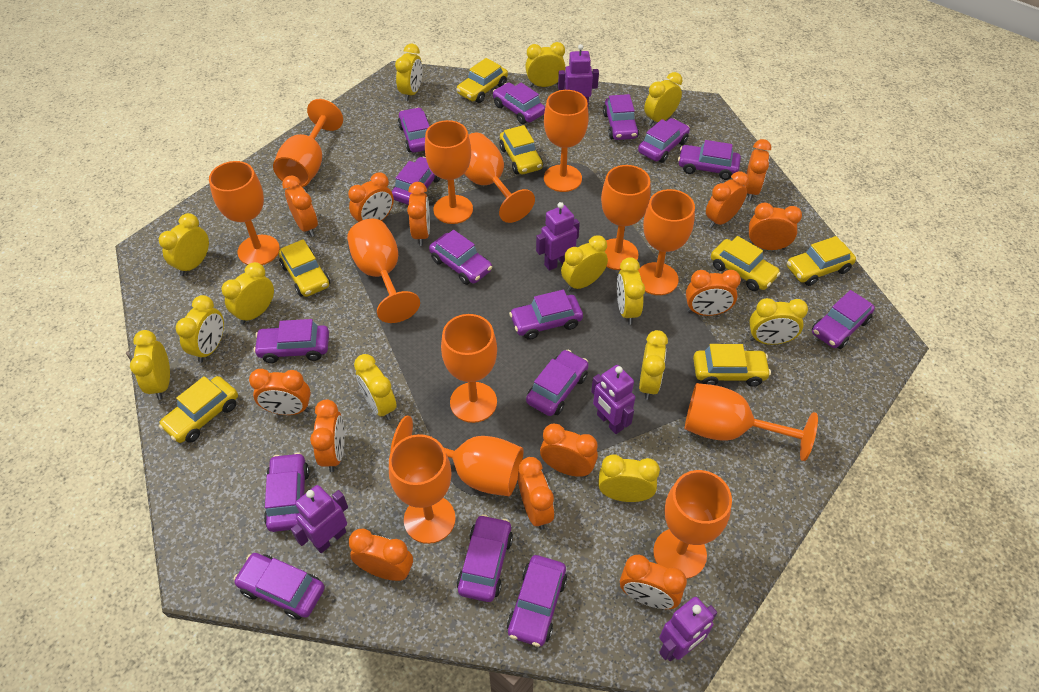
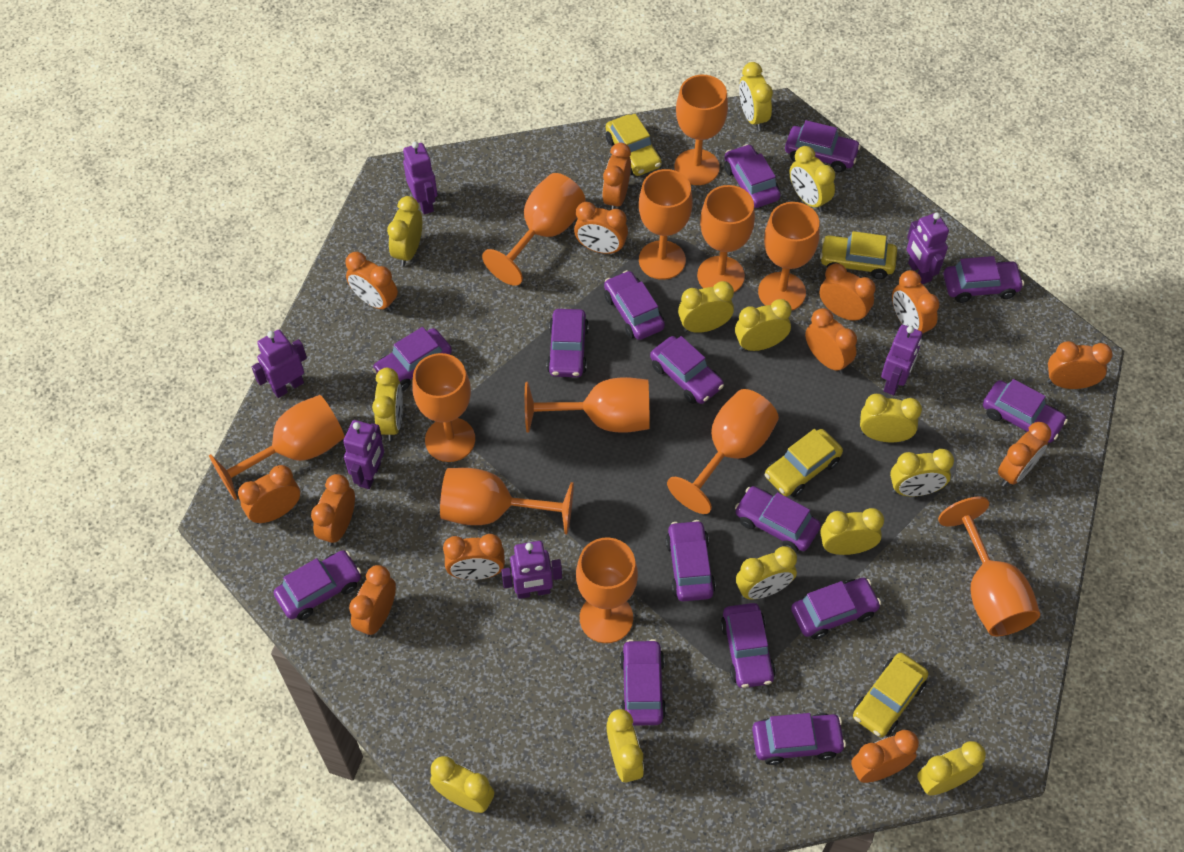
orange goblet: [209,161,280,265] [273,99,343,187] [347,219,420,323] [389,434,456,544] [390,415,523,496] [425,120,473,224] [441,314,497,423] [464,133,535,223] [544,90,589,192] [601,165,651,270] [638,189,695,295] [653,470,732,579] [685,383,818,461] = 13 -> [209,395,345,500] [412,353,475,462] [440,468,574,534] [482,173,586,286] [525,377,650,433] [576,537,638,643] [639,169,692,280] [667,389,779,514] [674,75,728,185] [697,185,755,292] [758,202,820,311] [938,497,1040,636] = 12
purple robot: [291,485,348,553] [536,202,580,271] [558,44,599,104] [591,365,635,434] [659,597,717,661] = 5 -> [252,330,307,398] [343,420,384,489] [403,142,437,214] [501,541,562,599] [881,325,922,395] [907,212,949,284] = 6
yellow car: [159,376,238,443] [279,239,330,297] [456,58,508,103] [499,125,543,174] [693,344,771,387] [711,236,781,291] [787,236,856,286] = 7 -> [606,114,662,176] [765,429,843,497] [820,231,897,279] [853,653,928,737] = 4

